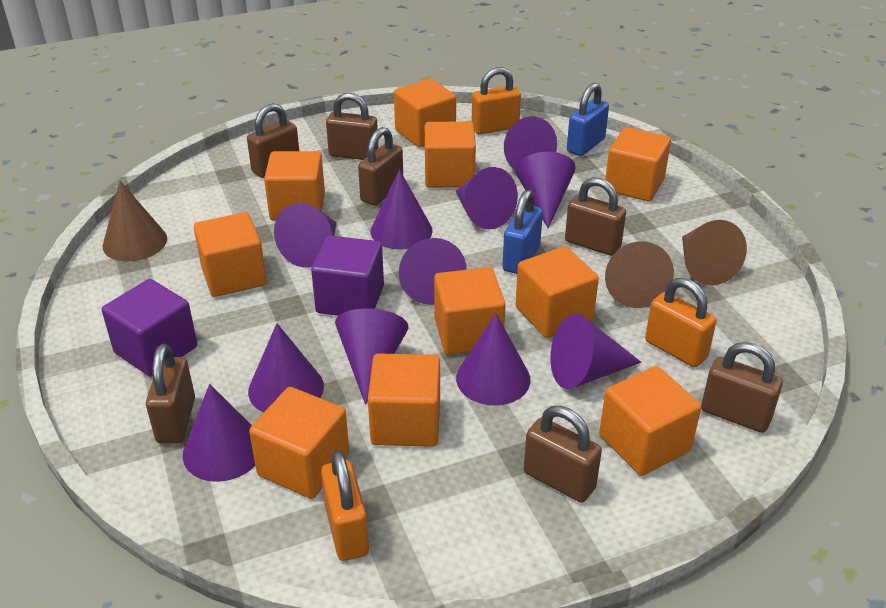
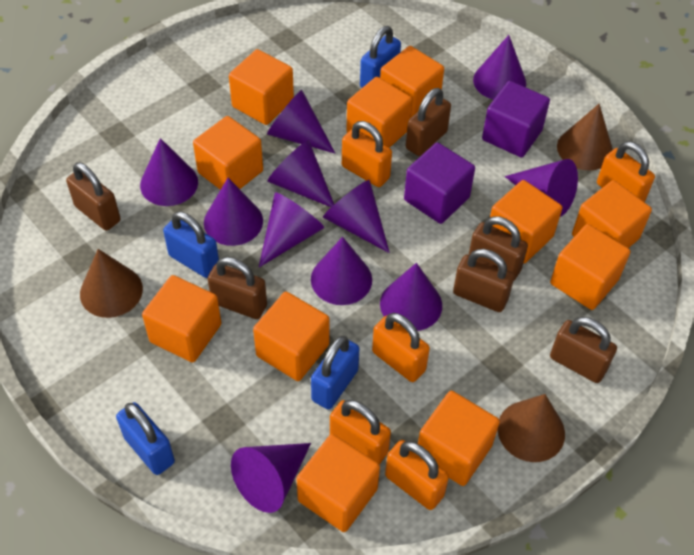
blue padlock: [502,190,543,274] [567,83,609,156] = 2 -> [116,402,175,475] [163,211,219,278] [311,336,359,410] [360,26,401,88] = 4
brown padlock: [146,344,195,444] [247,103,299,178] [326,93,378,160] [358,127,403,205] [524,406,602,503] [565,177,626,256] [701,342,783,433] = 7 -> [66,162,121,231] [208,257,267,319] [406,88,451,156] [453,249,514,312] [469,216,528,280] [550,317,617,383] = 6
orange cube: [193,212,267,297] [249,387,349,499] [264,151,325,220] [368,353,440,447] [394,79,456,148] [425,121,476,188] [434,267,506,355] [515,246,599,338] [599,366,701,476] [605,127,671,201] = 10 -> [142,275,221,363] [193,116,263,190] [229,49,294,125] [253,292,329,381] [296,434,380,532] [346,77,412,148] [380,46,444,117] [418,391,500,486] [490,180,562,263] [550,224,631,310] [572,180,652,248] = 11
orange padlock: [321,450,369,561] [472,67,521,135] [645,278,717,367] = 3 -> [330,400,391,465] [342,121,392,187] [372,313,430,382] [385,440,449,510] [597,141,655,202] = 5

